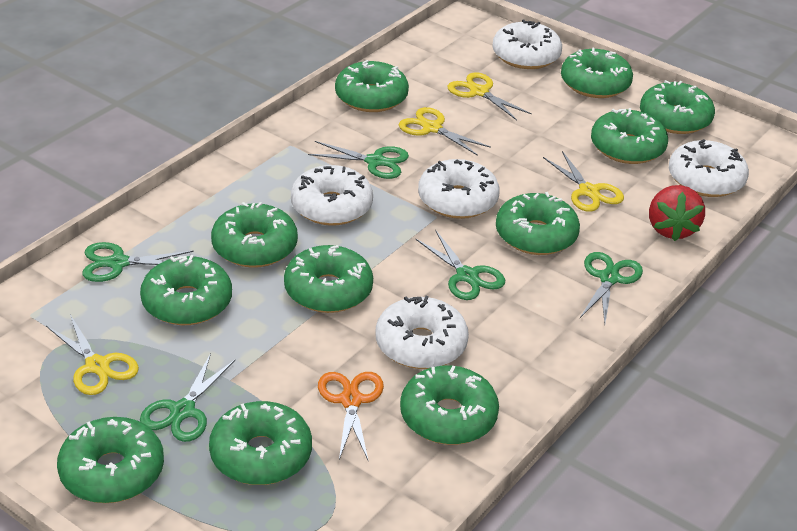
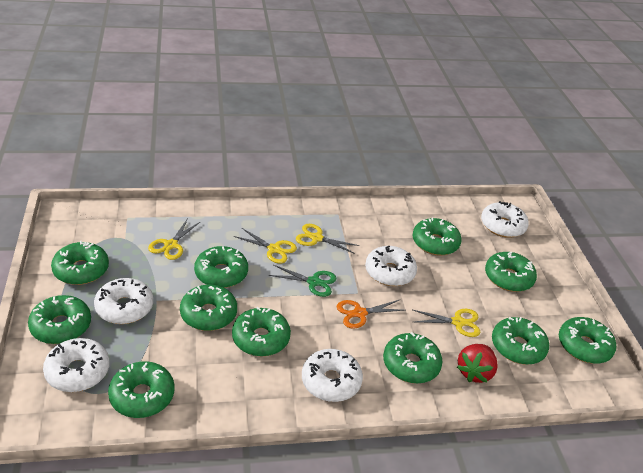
green scissors: [82,242,194,282] [140,353,235,442] [308,141,409,179] [415,231,505,300] [580,252,643,324] = 5 -> [269,265,337,297] = 1

